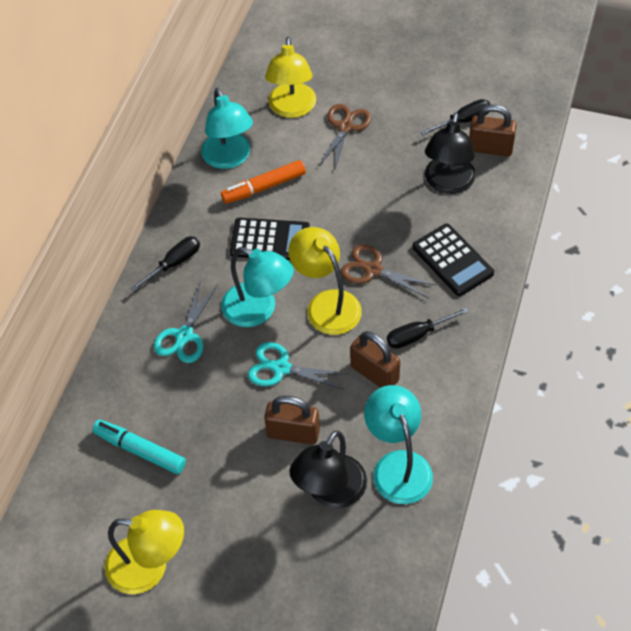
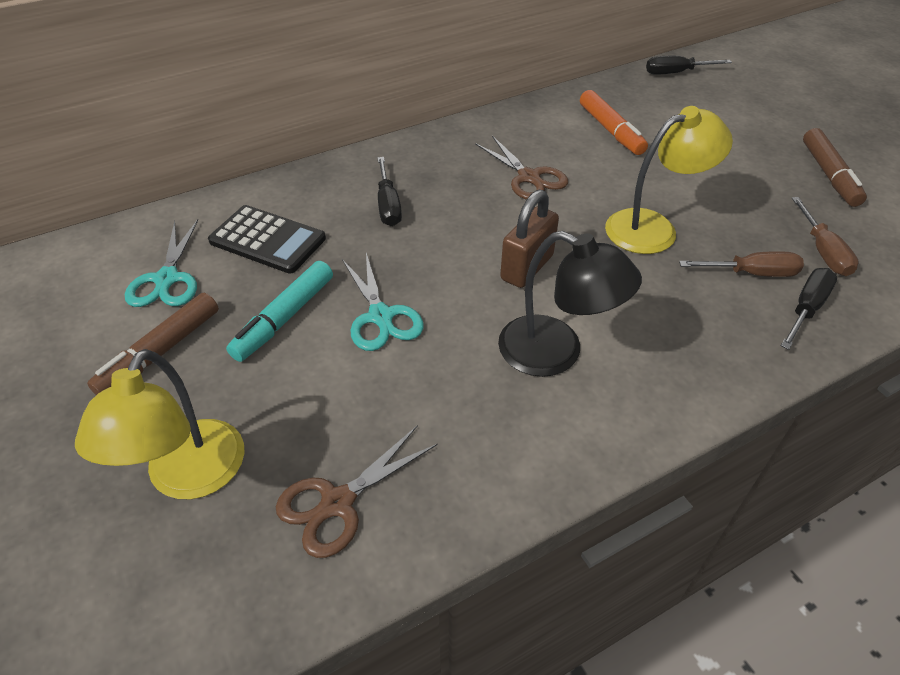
black calculator: [230,218,310,261] [412,224,494,296] = 2 -> [208,205,326,274] = 1
black lamp: [289,431,367,508] [425,112,476,194] = 2 -> [498,231,642,377] = 1
brown marker: none = 0 -> [87,293,219,395] [803,128,867,207] = 2
brown padlock: [264,396,320,445] [350,331,400,388] [469,105,517,156] = 3 -> [500,190,559,288] = 1
brown screwdriver: none = 0 -> [679,251,804,277] [792,197,859,276] = 2
turquoise lamp: [201,88,253,169] [221,247,294,327] [364,385,433,504] = 3 -> none = 0
yellow lamp: [105,510,184,594] [265,37,316,118] [288,227,362,335] = 3 -> [75,349,245,499] [605,106,733,254] = 2

